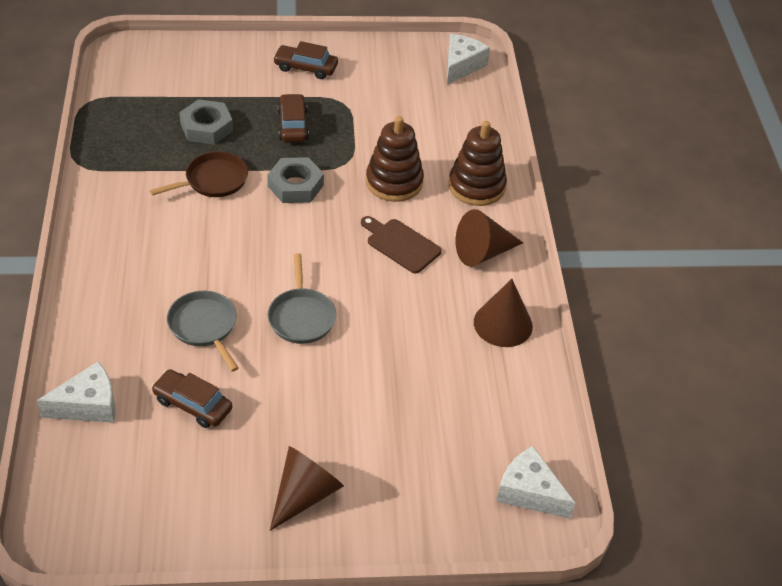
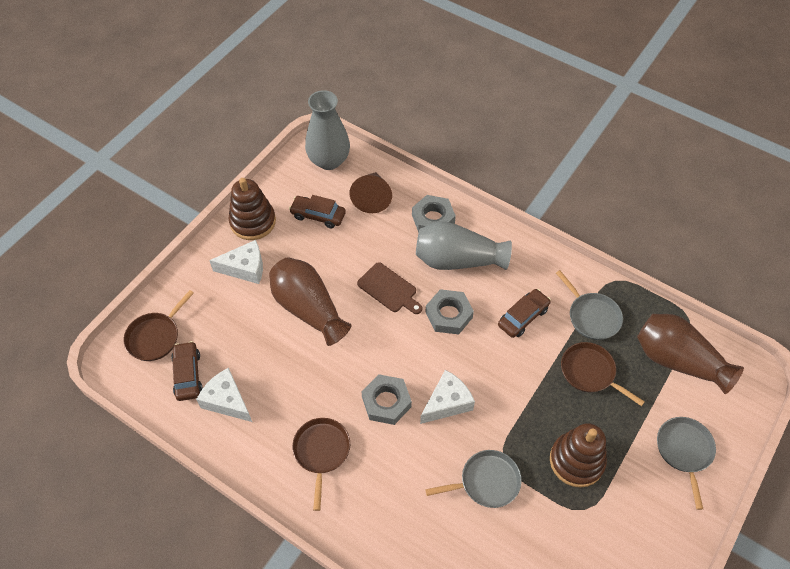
brown cone: [270,446,344,531] [456,209,523,267] [474,279,533,347] = 3 -> [350,172,392,213] = 1
brown pan: [150,151,248,197] = 1 -> [124,290,194,361] [292,418,350,511] [561,342,645,406] = 3
brown vase: none = 0 -> [269,257,352,346] [637,314,744,394] = 2
grey nut: [179,99,233,145] [267,157,324,203] = 2 -> [362,374,412,425] [412,195,456,232] [426,289,474,334] = 3
grey pan: [167,291,239,372] [268,253,336,344] = 2 -> [425,450,522,508] [556,270,623,340] [657,417,716,510] = 3
grey vase: none = 0 -> [305,90,350,170] [416,221,512,270] = 2

